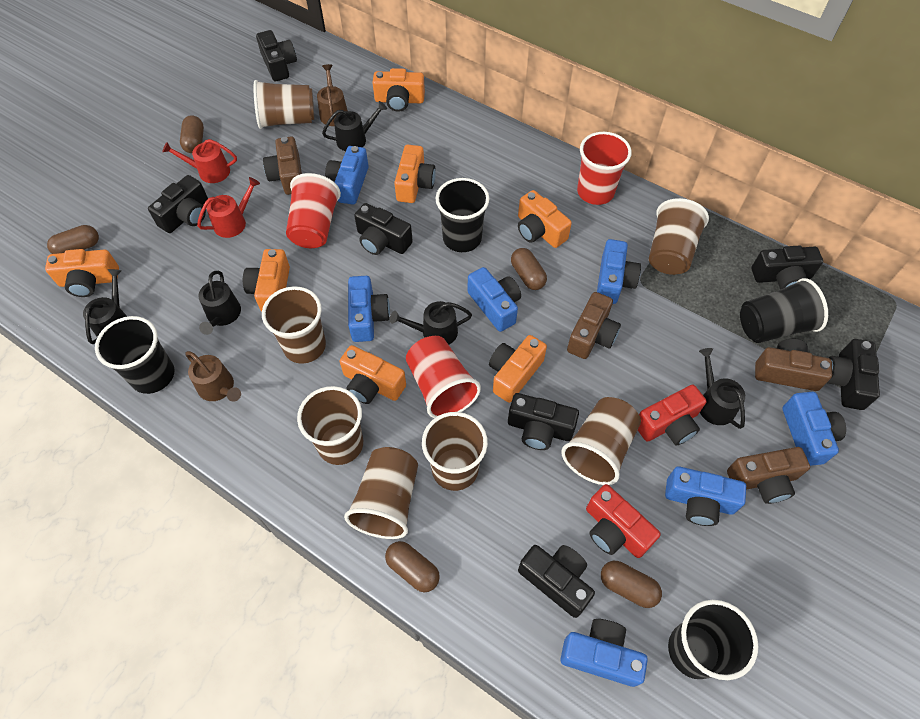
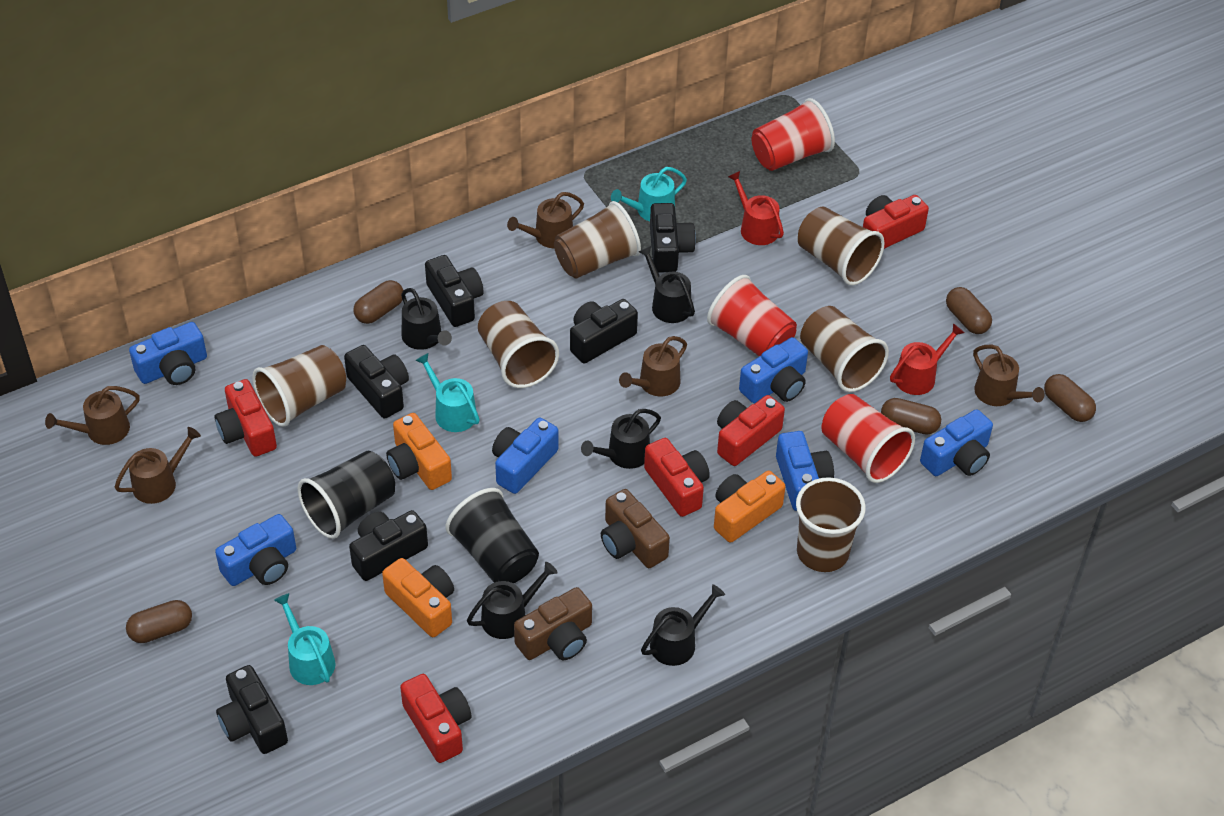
black camera: [148,175,208,233] [256,30,297,81] [354,203,413,255] [508,393,579,450] [518,545,595,618] [751,246,823,290] [827,339,880,410] = 7 -> [216,665,288,754] [344,345,409,419] [349,510,428,581] [425,255,484,327] [570,299,638,363] [650,203,696,273] = 6
black cup: [95,316,174,394] [436,178,489,252] [668,600,758,680] [740,278,828,343] = 4 -> [298,451,395,539] [445,488,539,583] = 2
blue camera: [325,146,369,205] [348,276,390,342] [468,267,521,332] [561,619,648,687] [597,239,641,304] [665,466,746,526] [782,392,846,466] = 7 -> [129,322,207,385] [215,514,296,586] [492,418,559,494] [739,337,808,403] [776,431,834,511] [920,409,993,476] = 6
brown camera: [263,136,302,195] [567,292,621,359] [727,447,810,504] [755,339,832,391] = 4 -> [514,587,592,660] [601,489,670,568] = 2
brown cup: [253,80,314,129] [262,286,326,364] [297,386,363,465] [344,447,418,539] [422,412,488,491] [561,397,641,485] [649,198,709,275] = 7 -> [252,345,346,427] [478,301,559,388] [554,201,641,279] [796,477,866,572] [798,206,885,286] [800,306,889,392] = 6
brown watering can: [185,351,241,402] [317,64,348,126] = 2 -> [45,386,140,445] [115,427,201,504] [507,192,584,248] [619,336,687,396] [973,345,1044,406] = 5
orange camera: [45,249,119,297] [243,249,290,312] [340,345,406,404] [372,68,425,112] [394,145,436,203] [489,335,547,403] [518,190,572,248] = 7 -> [382,558,454,637] [386,413,452,490] [714,471,786,543] = 3
red camera: [586,484,661,558] [638,385,706,445] = 2 -> [215,379,277,457] [400,674,471,763] [644,438,710,517] [717,395,785,466] [863,195,929,249] = 5
turquoise watering can: none = 0 -> [274,593,336,685] [415,353,480,432] [611,167,687,221] = 3

